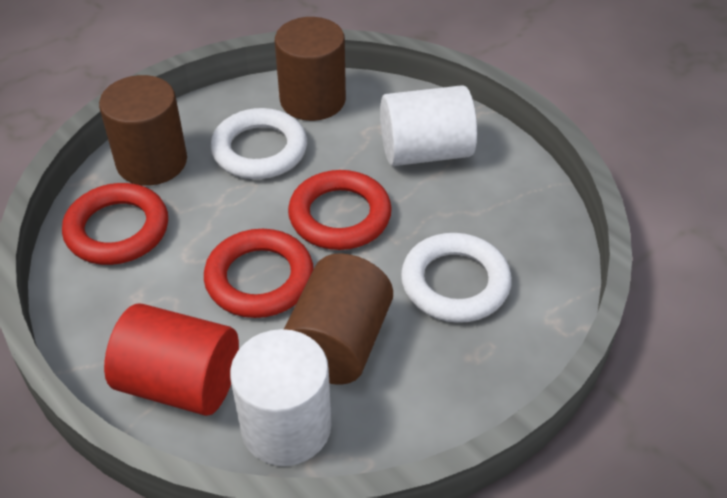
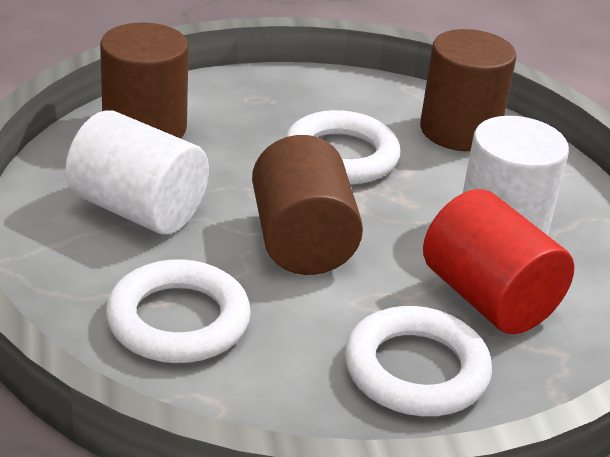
red ring: [62,183,168,265] [204,229,314,318] [288,170,392,250] = 3 -> none = 0
white ring: [210,108,307,179] [401,233,512,323] = 2 -> [106,259,251,363] [286,110,401,184] [345,306,492,416] = 3

